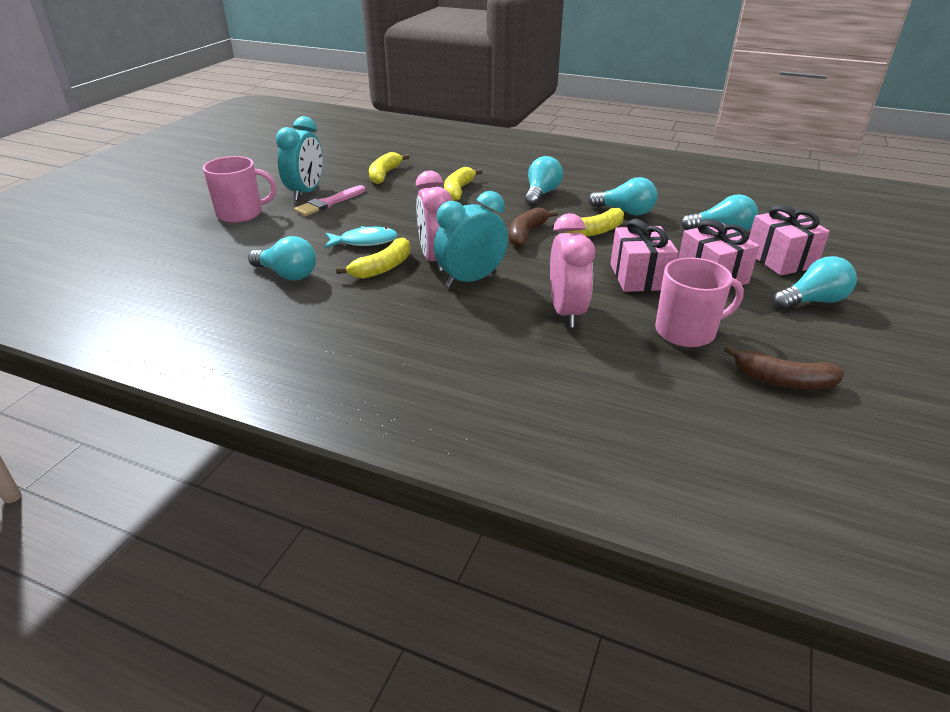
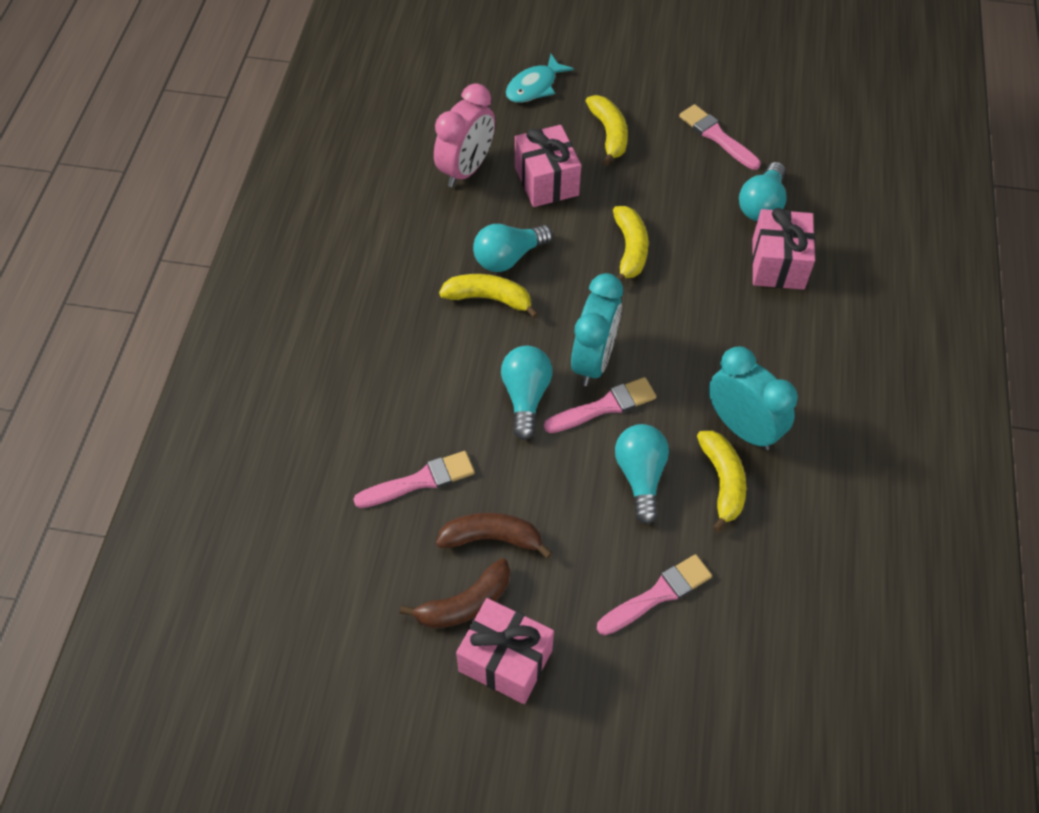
pink brush: [294,185,365,216] = 1 -> [353,451,475,508] [544,377,656,433] [597,554,712,635] [679,104,761,170] = 4
pink clock: [416,171,452,271] [550,213,595,328] = 2 -> [434,83,495,187] = 1
pink mug: [203,156,276,223] [655,257,744,347] = 2 -> none = 0
turquoise light bulb: [248,236,316,281] [525,156,563,206] [588,177,658,216] [681,194,758,232] [773,256,857,310] = 5 -> [473,224,553,272] [501,346,552,440] [615,424,669,524] [739,162,786,221] = 4

